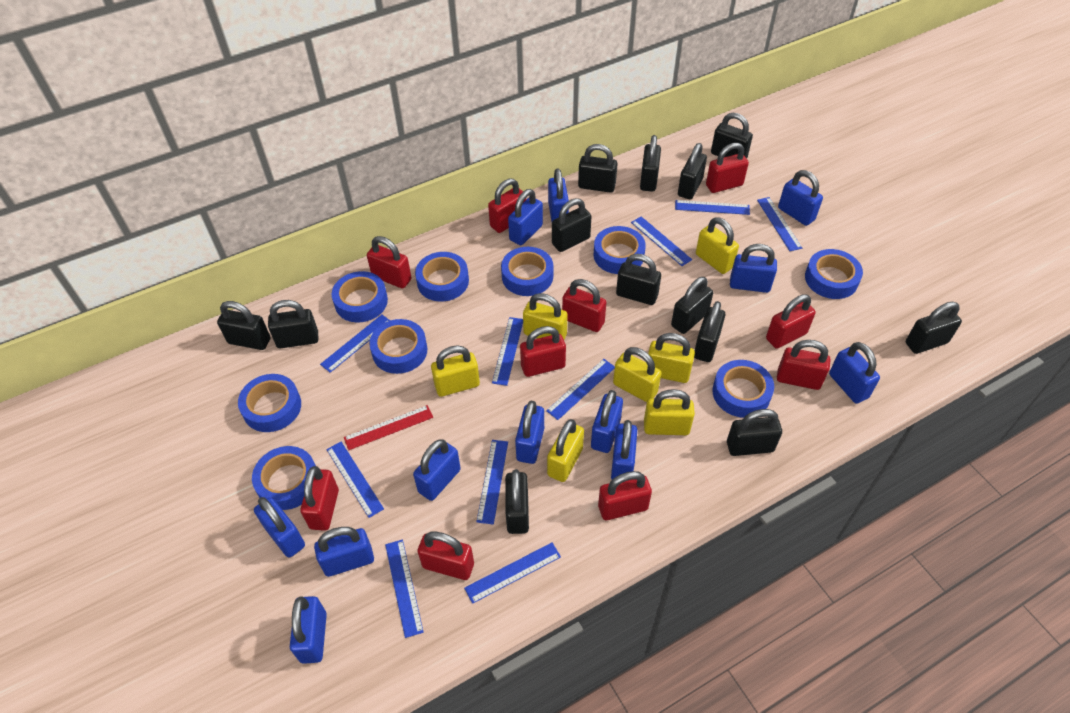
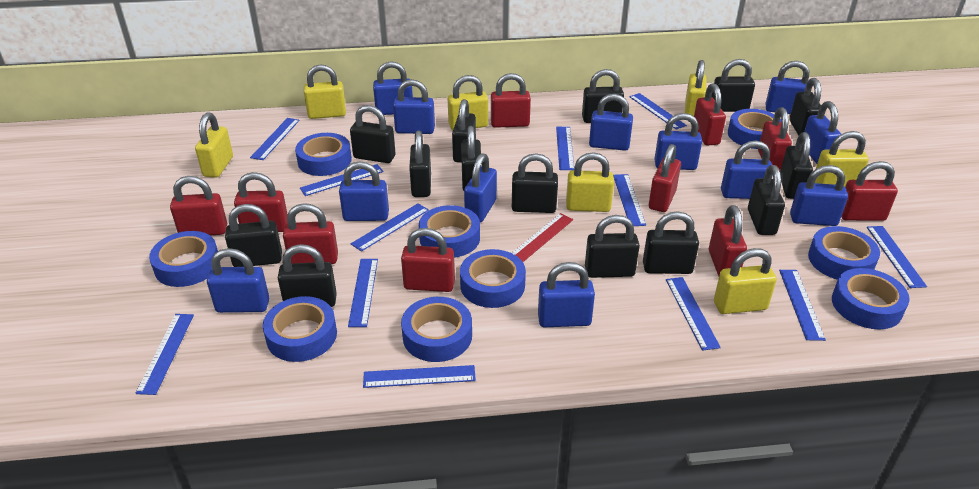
black padlock: [217,301,270,350] [268,300,318,348] [505,469,529,534] [552,198,592,252] [578,144,617,193] [616,254,661,305] [640,135,661,192] [671,277,713,334] [678,143,707,199] [694,301,725,362] [711,113,753,158] [727,409,782,456] [906,302,962,354] = 13 -> [225,204,282,267] [278,244,337,307] [350,105,396,163] [409,130,431,197] [452,99,476,163] [462,126,481,191] [512,153,558,213] [582,69,624,123] [585,215,640,278] [643,211,699,274] [711,59,755,112] [748,165,785,235] [780,132,813,199] [789,78,821,136] = 14
blue ruler: [320,315,390,373] [327,442,384,518] [385,540,424,638] [464,543,561,604] [476,440,508,525] [492,317,523,386] [546,359,615,420] [631,216,692,266] [675,200,750,215] [757,197,802,251] = 10 -> [135,314,194,395] [250,118,300,160] [300,164,383,196] [348,259,378,327] [351,203,429,252] [363,365,476,388] [556,127,574,170] [613,174,646,226] [629,93,687,130] [666,277,721,351] [779,270,826,341] [867,226,927,288] = 12

